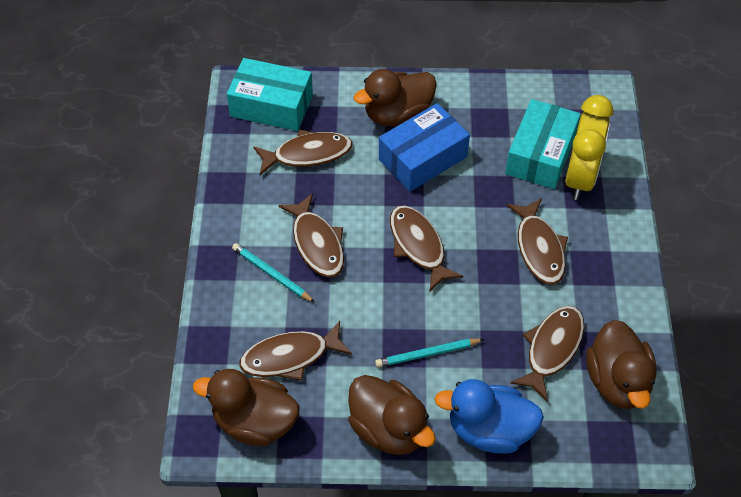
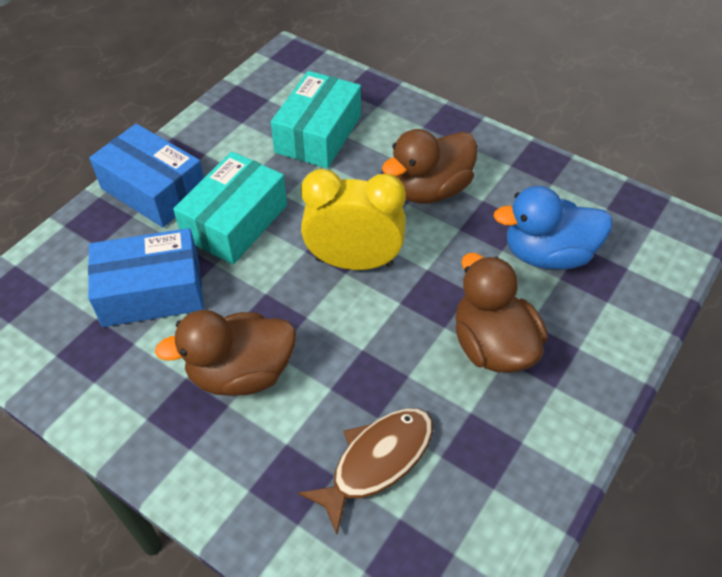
blue box: [379,103,470,192] = 1 -> [88,228,204,327] [89,124,204,227] = 2
brown duck: [193,369,299,446] [348,375,435,455] [354,69,437,127] [586,320,657,409] = 4 -> [155,310,296,396] [382,129,477,204] [455,253,547,373] = 3
brown fish: [239,321,352,380] [253,130,353,175] [278,193,344,278] [390,206,463,291] [506,198,568,285] [510,306,584,401] = 6 -> [298,408,433,534] = 1
turquoise pencil: [232,243,315,303] [375,339,484,367] = 2 -> none = 0

